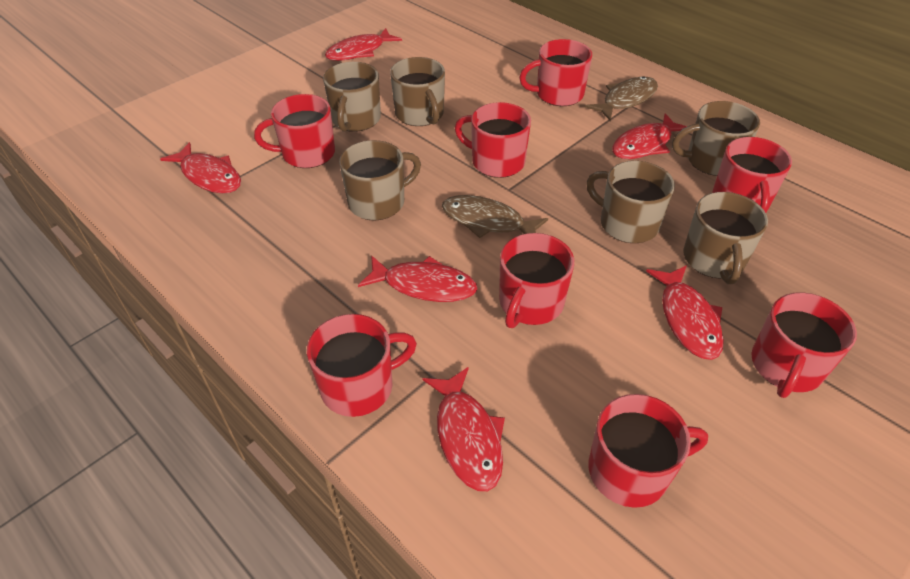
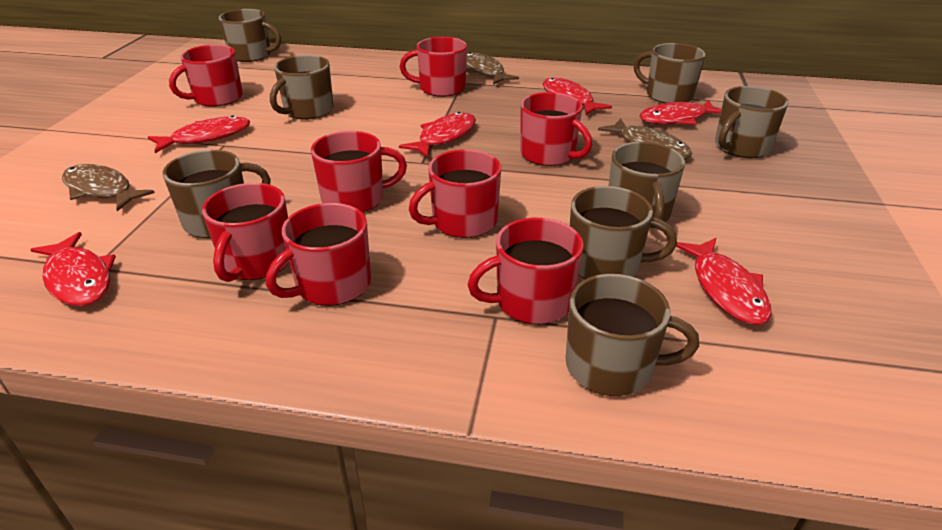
brown fish: [442,195,548,238] [585,76,658,121] = 2 -> [62,164,155,211] [466,52,519,85] [598,118,692,159] = 3
brown mug: [323,62,381,132] [339,140,421,220] [390,57,445,126] [586,161,675,243] [672,101,760,176] [683,192,768,284] = 6 -> [163,150,271,238] [219,9,281,62] [270,55,334,120] [566,274,699,396] [570,186,677,279] [609,142,685,228] [634,43,705,103] [715,86,789,158] = 8

